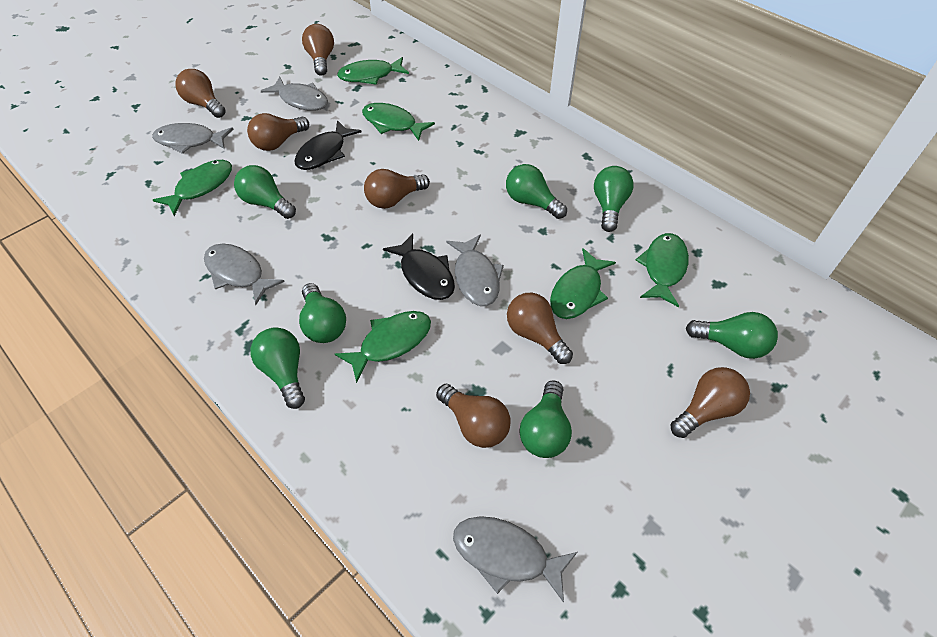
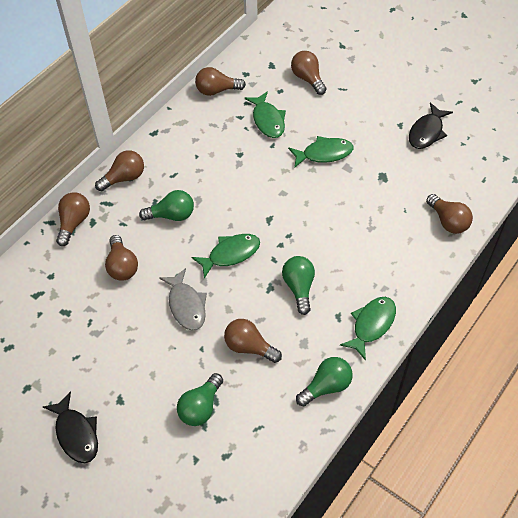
green fish: [153,160,232,216] [335,311,431,383] [337,57,409,85] [362,103,435,141] [550,248,616,319] [635,233,689,307] = 6 -> [192,234,260,279] [245,91,286,138] [288,136,354,168] [340,297,396,361] = 4
green light bulb: [234,165,296,219] [250,327,305,409] [299,283,346,343] [506,164,567,219] [520,380,572,458] [594,166,634,232] [686,312,778,359] = 7 -> [139,190,194,221] [177,373,223,426] [282,256,315,315] [296,357,353,407] = 4
grey fish: [152,123,233,154] [204,244,285,305] [261,77,328,111] [446,234,504,306] [453,516,577,603] = 5 -> [159,268,207,331] = 1

